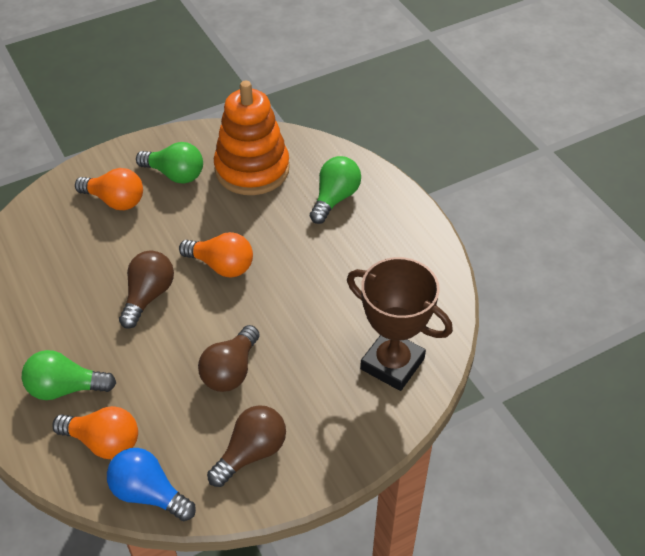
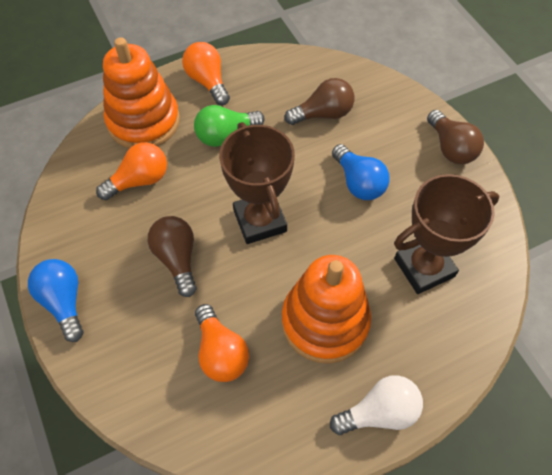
blue light bulb: [107,448,196,521] = 1 -> [28,259,83,342] [332,144,390,200] = 2
brown trophy: [347,257,453,391] = 1 -> [219,122,295,244] [394,174,499,294] = 2
green light bulb: [22,350,116,400] [136,142,203,184] [310,156,361,224] = 3 -> [194,105,265,147] = 1
orange stacking toy: [214,81,290,195] = 1 -> [103,37,180,148] [282,255,371,364] = 2
white light bulb: none = 0 -> [330,375,423,435] = 1

